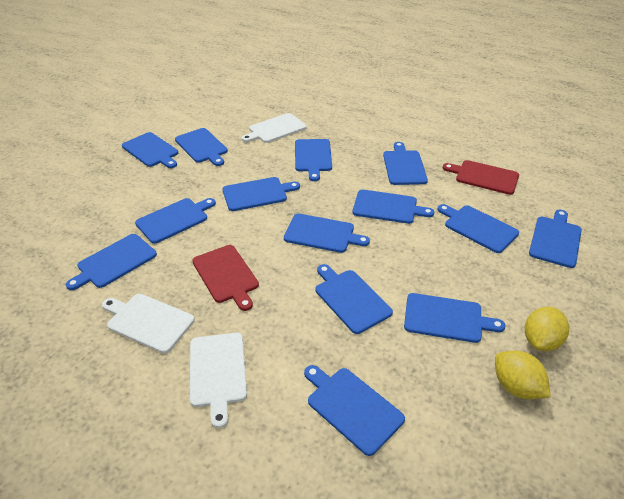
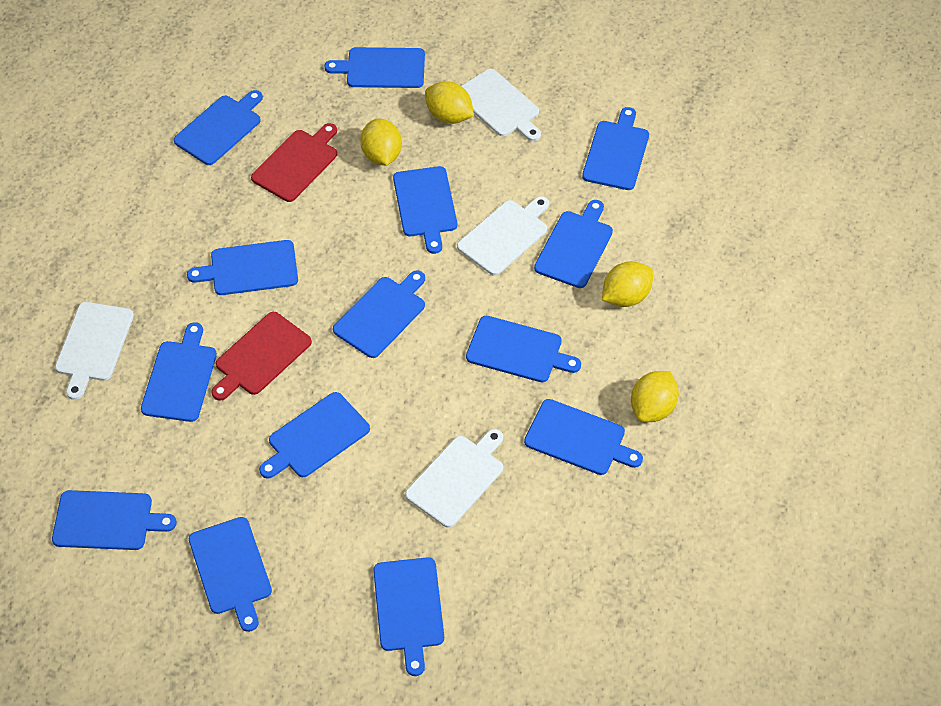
white cutting board: [102,294,195,353] [190,333,247,428] [242,113,307,143] = 3 -> [55,302,134,400] [405,429,503,528] [457,196,549,275] [461,69,541,141] = 4
yellow lemon: [495,351,551,399] [525,307,569,351] = 2 -> [360,119,402,165] [425,81,474,124] [602,261,653,307] [631,371,679,422] = 4

